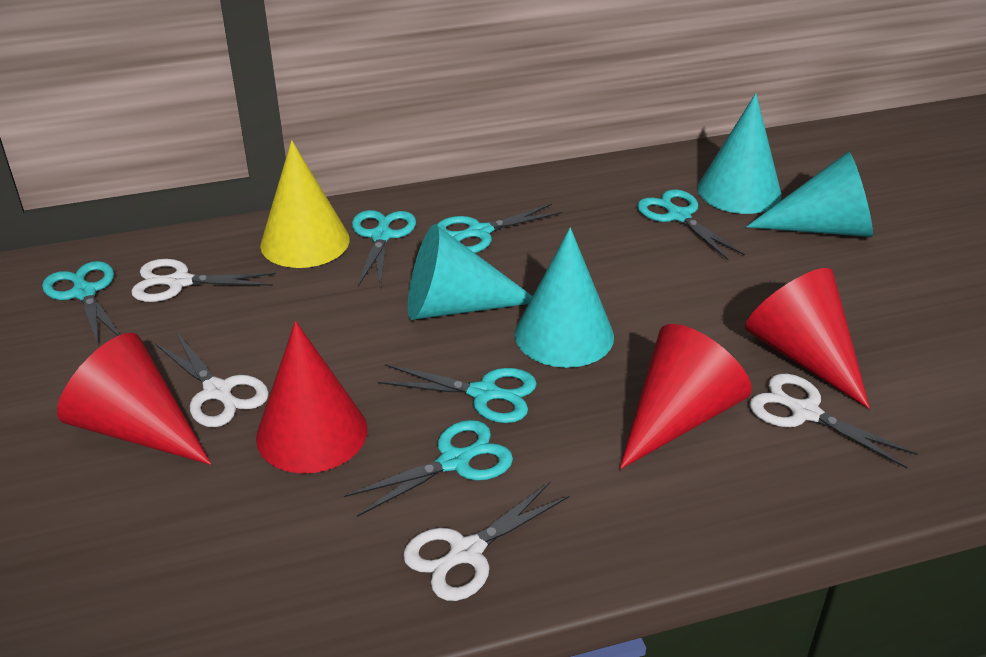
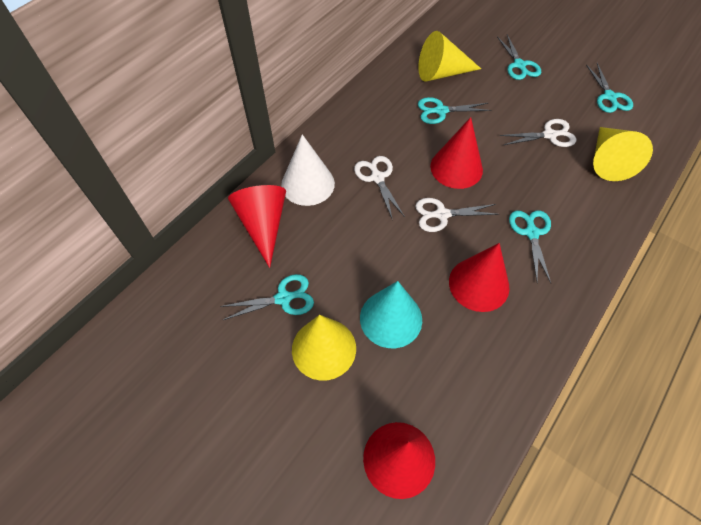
turquoise cone: [408,224,533,320] [515,227,614,368] [697,93,782,214] [746,151,873,237] = 4 -> [360,281,422,348] = 1
turquoise scissors: [42,261,119,347] [344,420,513,517] [352,210,416,289] [378,364,537,423] [437,204,562,253] [637,190,745,260] = 6 -> [220,274,314,320] [418,97,491,124] [497,35,541,80] [509,210,551,283] [586,63,633,113] = 5
white cone: none = 0 -> [281,134,335,206] = 1
white scissors: [131,259,276,302] [155,332,269,427] [403,482,570,601] [750,373,918,469] = 4 -> [354,156,405,220] [415,198,500,232] [499,119,576,147] = 3
yellow cone: [260,140,350,268] = 1 -> [292,315,356,381] [418,31,481,82] [593,127,653,181] = 3

